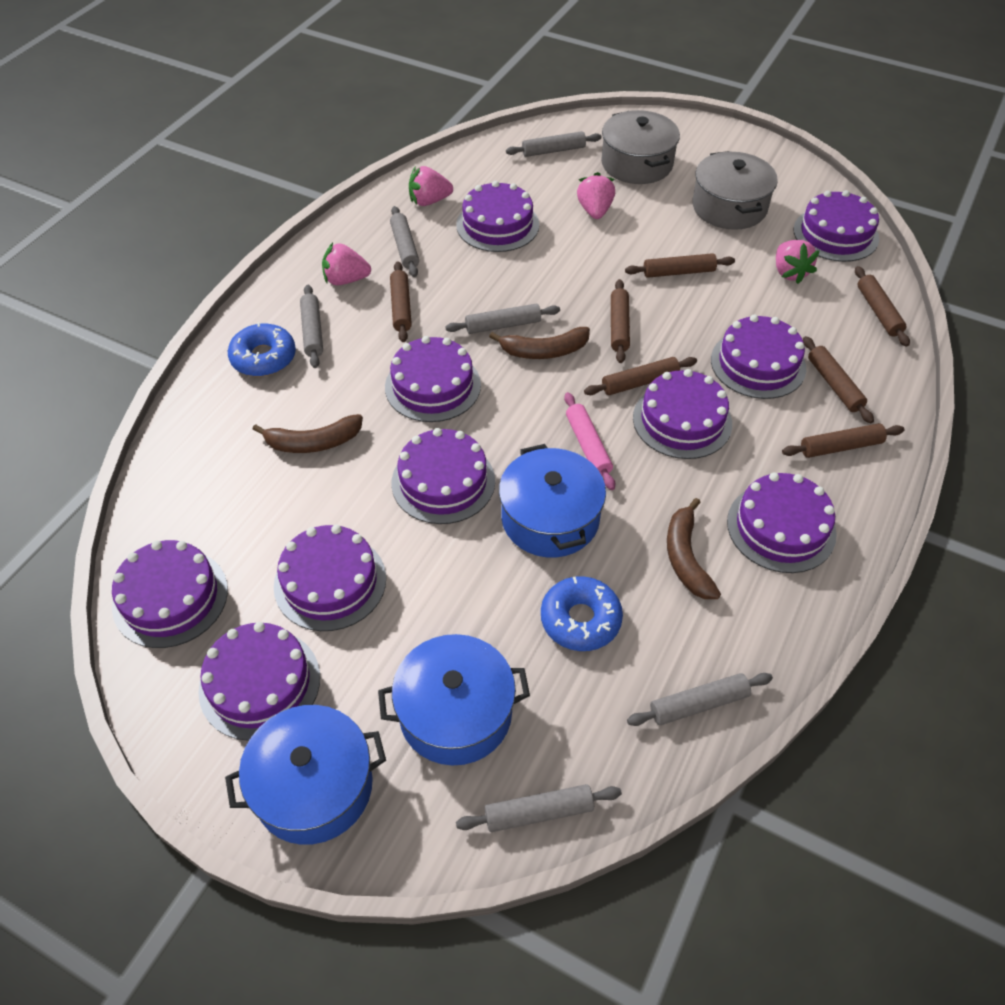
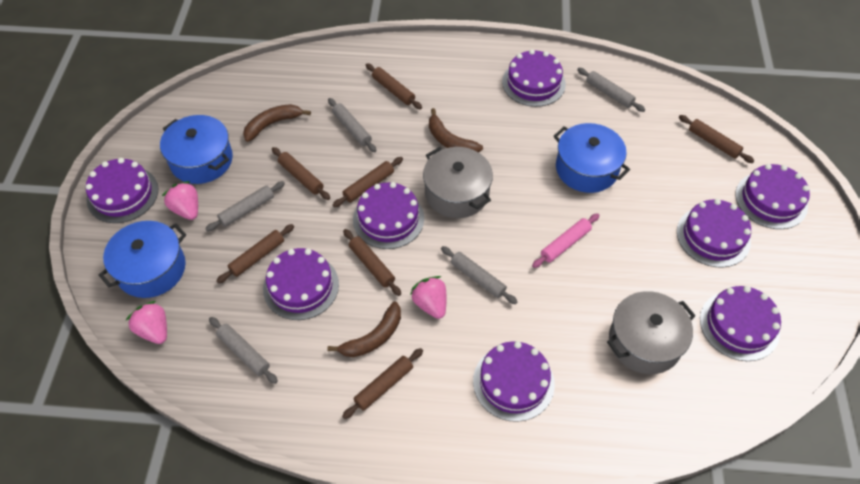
blue donut: [228,322,296,376] [541,576,623,651] = 2 -> none = 0
grey rolling pin: [300,285,323,368] [390,206,419,277] [445,304,560,334] [456,784,622,832] [506,131,602,157] [627,673,773,726] = 6 -> [205,181,285,231] [209,317,278,384] [328,98,376,152] [441,246,518,304] [577,68,645,112] = 5
pink strawberry: [322,242,371,285] [409,166,453,206] [577,172,615,219] [776,240,820,284] = 4 -> [126,301,167,344] [162,181,198,220] [410,276,447,319] = 3
purple cake: [112,540,228,648] [198,622,320,741] [274,525,386,631] [385,336,481,422] [391,428,495,524] [456,181,539,252] [633,369,732,459] [711,315,806,399] [727,472,837,573] [793,190,879,262] = 10 -> [86,158,158,223] [263,248,339,320] [353,182,424,249] [473,341,555,422] [502,49,566,107] [677,199,751,267] [700,286,781,361] [735,164,810,229] = 8

